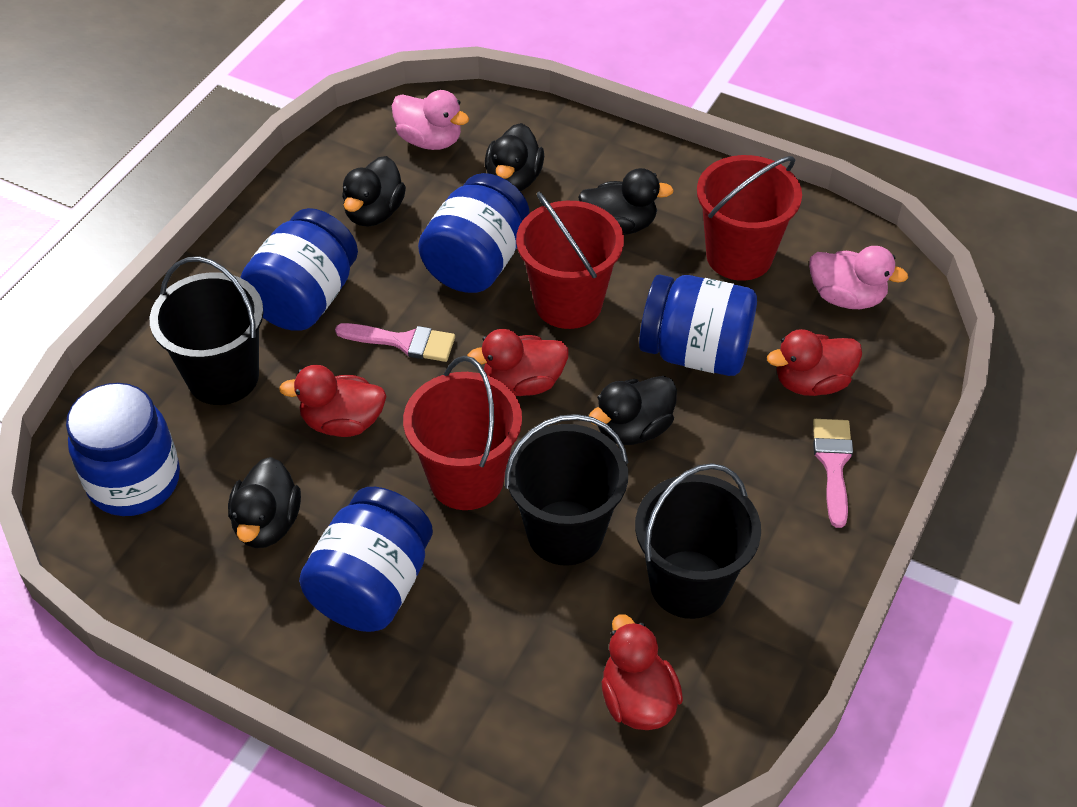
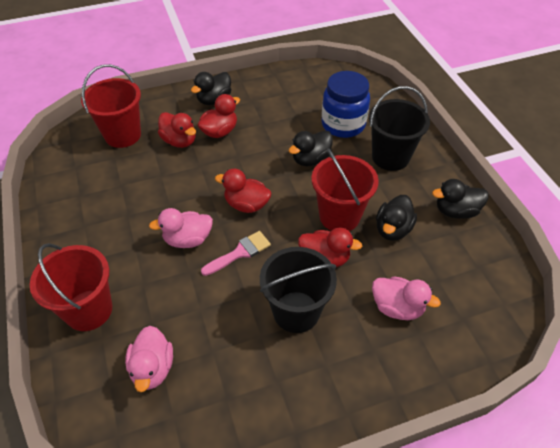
black bucket: [150,256,264,405] [505,414,628,566] [635,463,761,619] = 3 -> [260,247,337,333] [369,86,430,171] = 2
black duck: [228,457,301,548] [342,156,406,227] [485,123,544,191] [578,168,674,235] [589,376,677,445] = 5 -> [191,72,231,105] [289,131,333,166] [376,195,417,241] [432,179,488,219] = 4
blue jar: [66,383,180,516] [240,208,358,331] [299,487,433,632] [418,173,529,293] [639,275,757,376] = 5 -> [322,71,370,138] = 1
pink brush: [335,323,455,362] [813,419,853,528] = 2 -> [201,231,271,276] = 1
pink duck: [392,90,469,150] [809,246,908,309] = 2 -> [125,326,173,392] [149,208,213,248] [372,277,441,320] = 3

